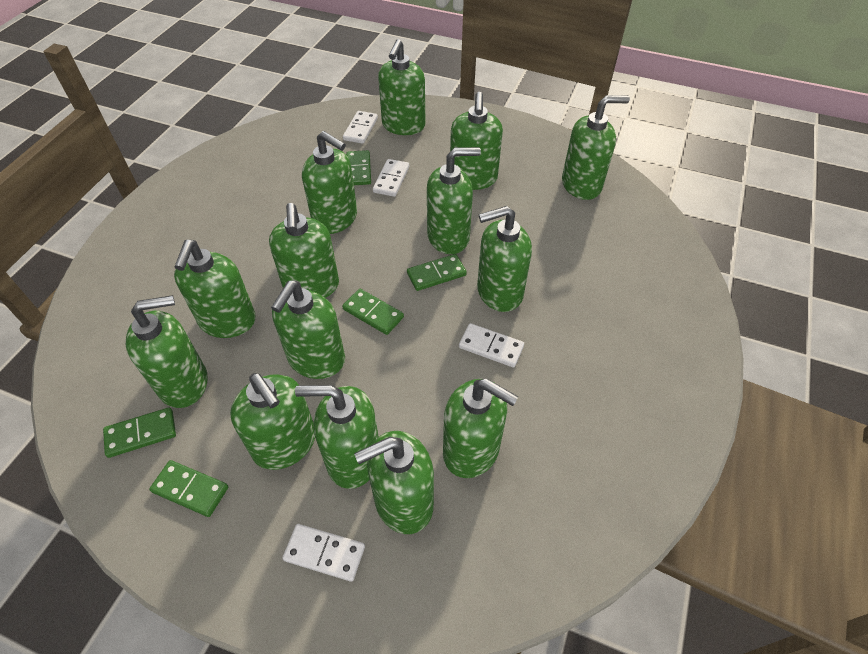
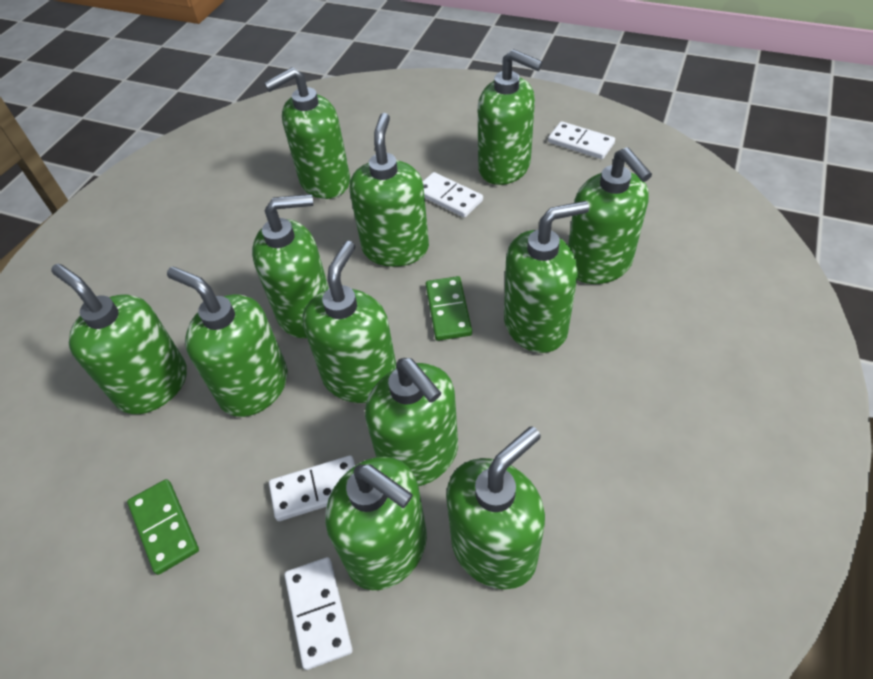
green domino: [103,407,176,458] [149,460,228,517] [342,289,404,335] [346,150,371,185] [407,254,467,291] = 5 -> [127,479,199,575] [426,276,472,341] = 2
green soap dispenser: [126,295,208,408] [174,240,256,338] [230,373,315,470] [269,203,339,298] [271,281,345,379] [295,385,379,489] [302,131,357,234] [354,431,434,534] [378,39,426,135] [427,147,481,254] [443,379,518,478] [450,92,503,190] [477,206,532,312] [562,95,630,200] = 14 -> [51,264,187,414] [167,267,288,417] [252,194,329,338] [264,67,350,199] [302,241,397,403] [325,456,427,590] [350,113,429,267] [365,358,458,486] [446,426,545,590] [478,49,543,185] [504,201,589,353] [568,147,652,284] = 12

